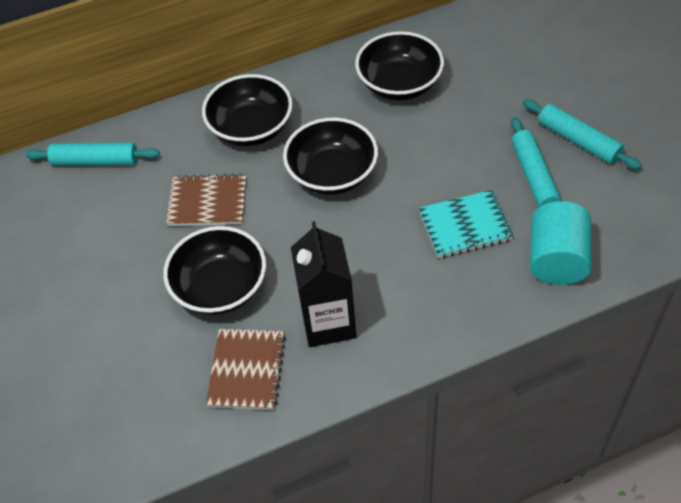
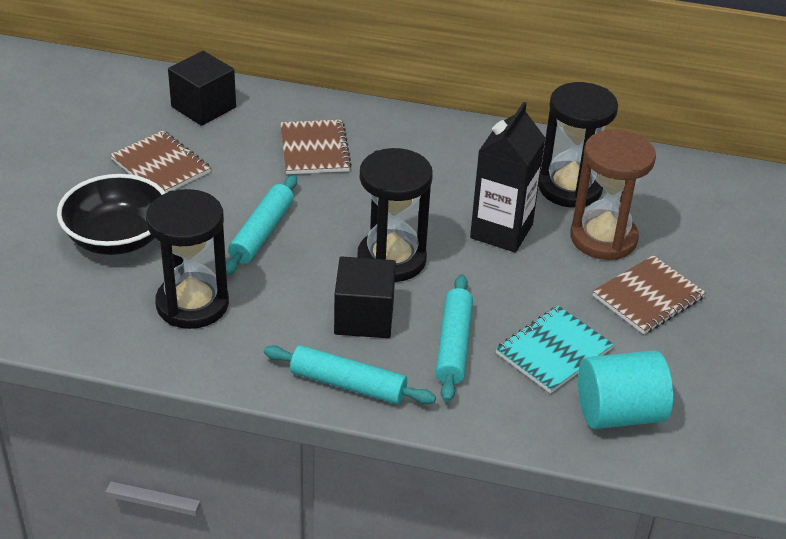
black bowl: [163,226,266,315] [202,74,293,146] [283,117,378,195] [355,31,444,101] = 4 -> [57,174,165,255] = 1
black cube: none = 0 -> [168,51,236,126] [334,256,396,338] = 2
black hourglass: none = 0 -> [146,189,229,329] [357,148,433,282] [539,82,618,208] = 3
brown hourglass: none = 0 -> [570,129,656,260] = 1
brown notebook: [166,173,246,226] [206,329,286,410] = 2 -> [110,130,211,193] [280,120,352,174] [593,255,706,334] = 3

